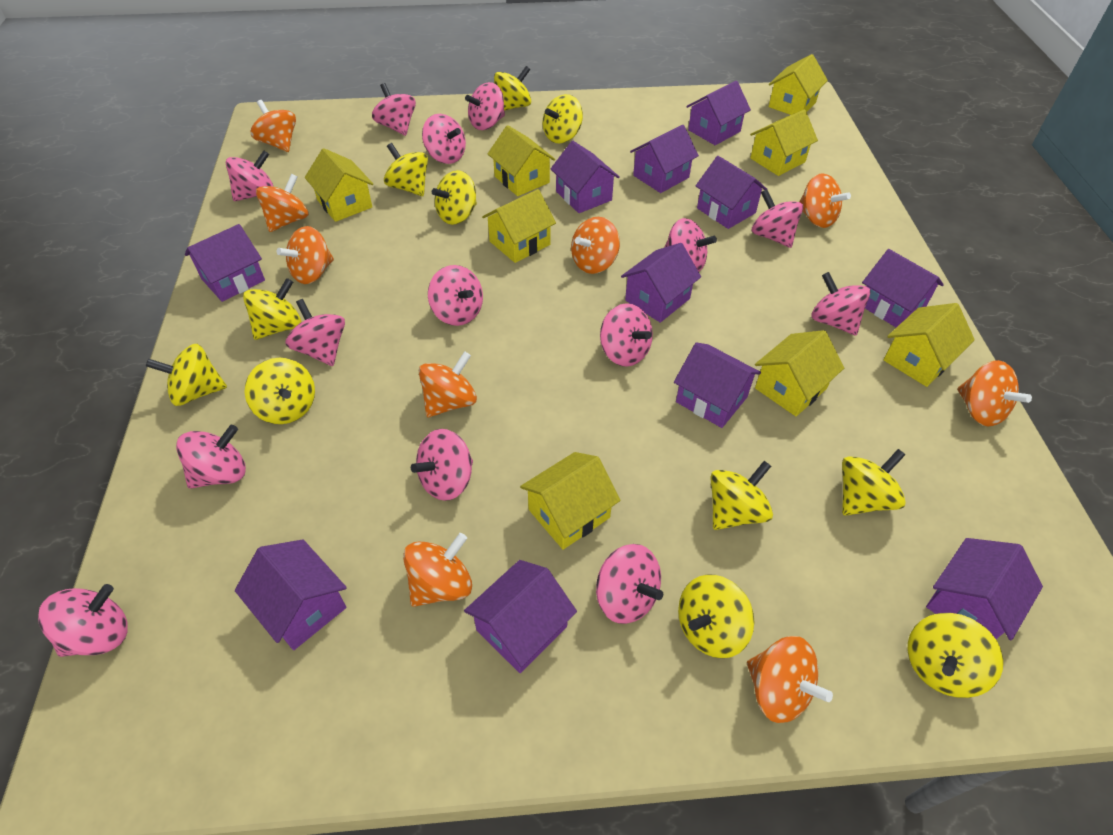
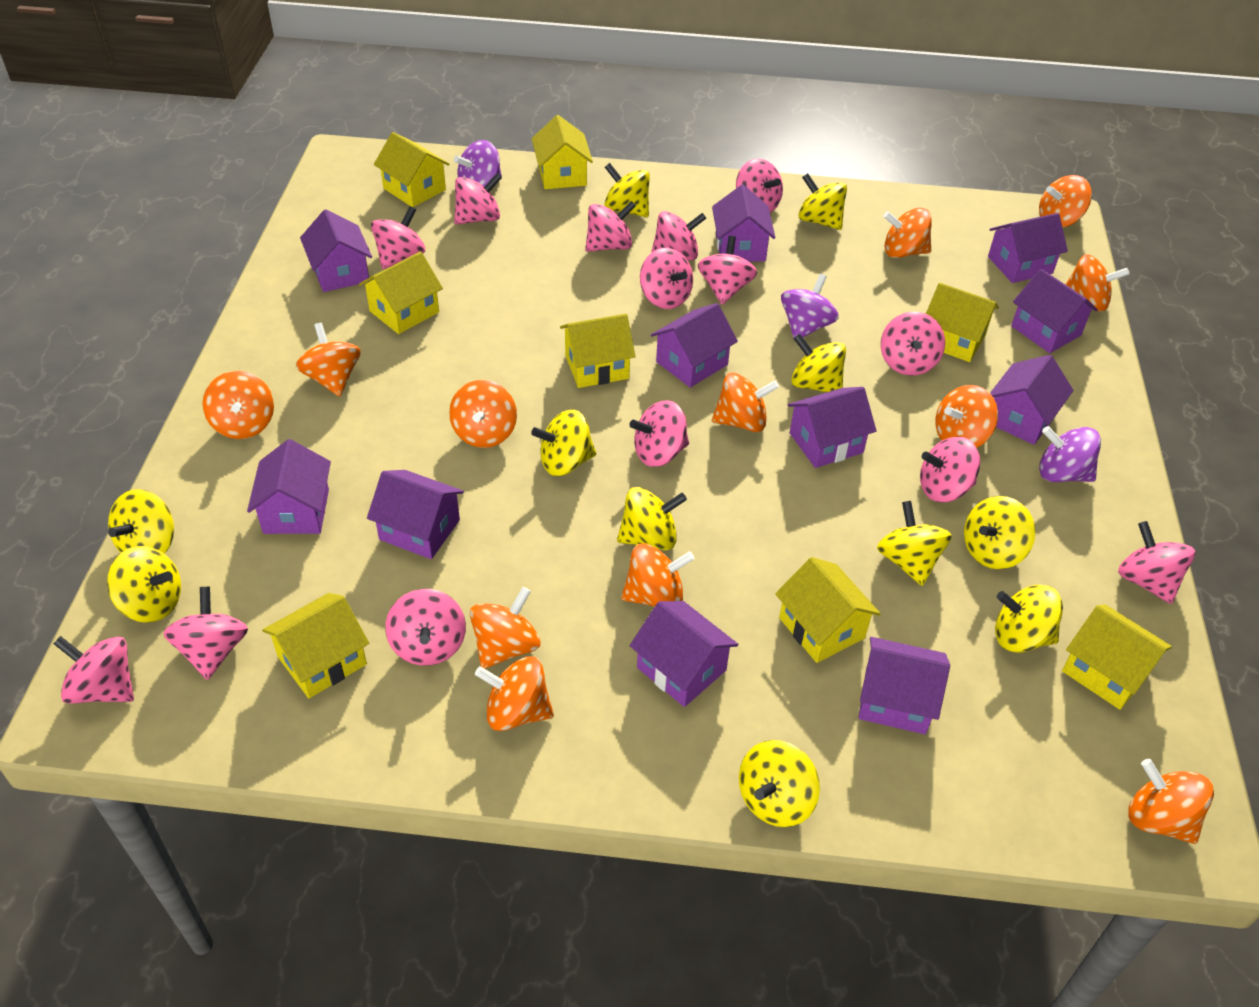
orange spinning top: [251,100,296,152] [256,174,309,232] [277,226,334,284] [403,533,472,607] [419,351,477,417] [571,217,620,274] [747,636,833,723] [799,173,851,228] [957,360,1032,426] = 9 -> [202,371,274,439] [296,323,361,396] [449,380,517,448] [470,587,540,669] [475,656,554,731] [621,543,694,607] [712,372,779,432] [883,208,932,258] [935,385,998,448] [1039,175,1092,228] [1065,254,1130,312] [1128,759,1214,844] = 12
purple spinning top: none = 0 -> [454,140,502,187] [781,274,839,341] [1039,426,1101,482] = 3

